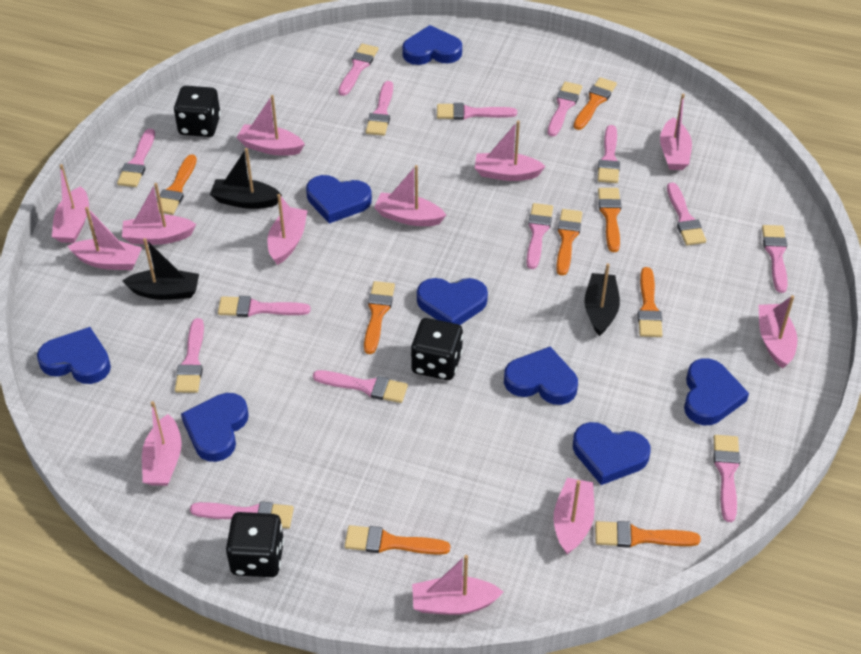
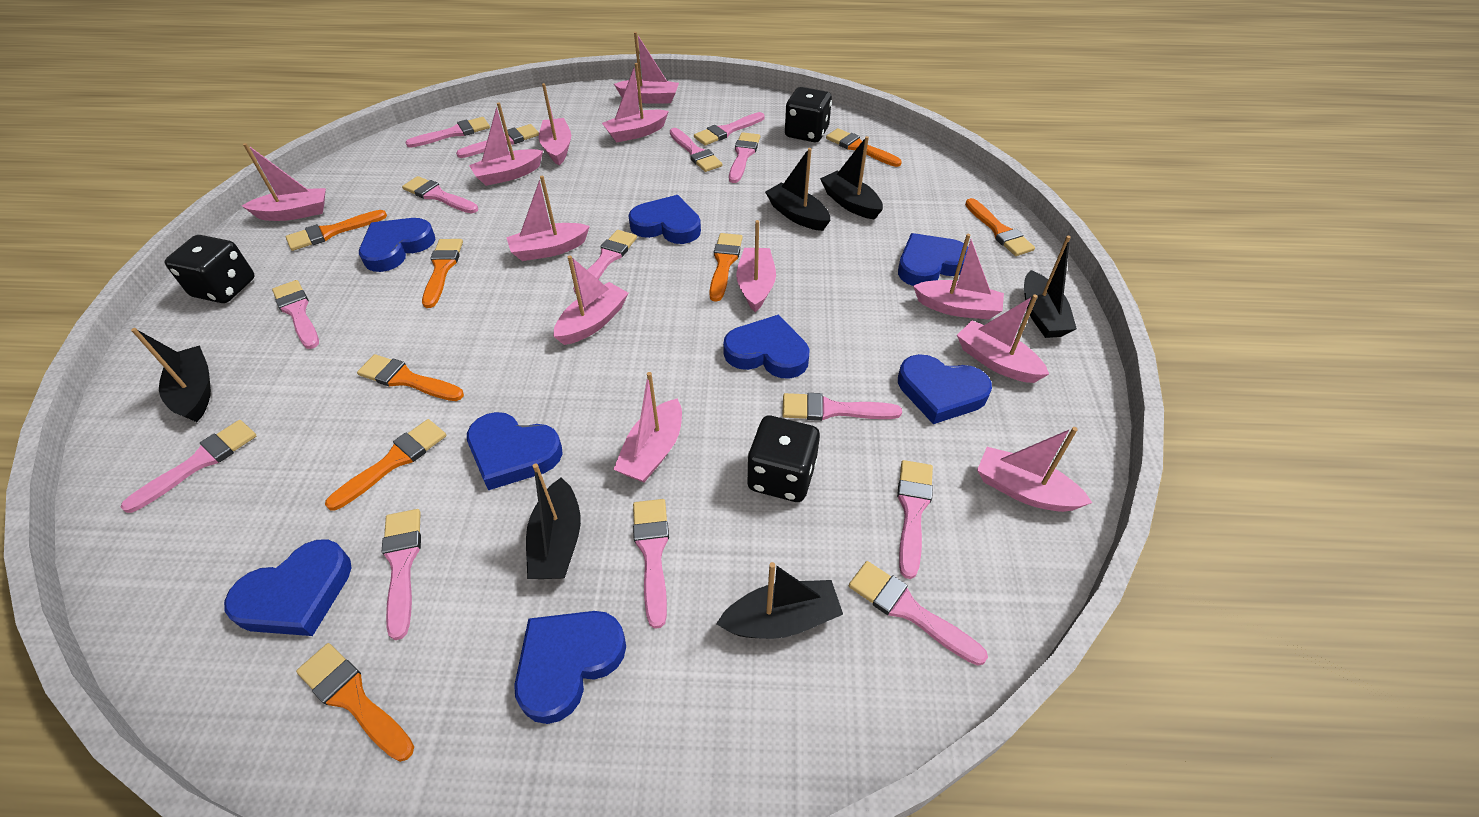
black boat: [122,238,199,300] [210,148,282,209] [584,263,620,336] = 3 -> [131,328,211,422] [526,463,581,579] [716,562,843,639] [765,148,830,231] [820,136,883,220] [1024,236,1077,338] = 6

